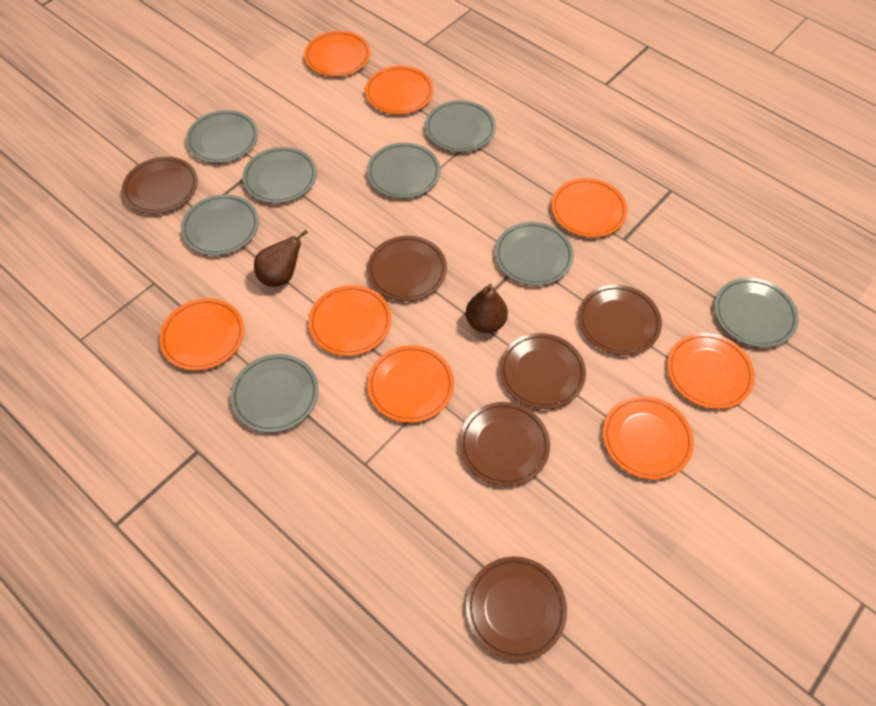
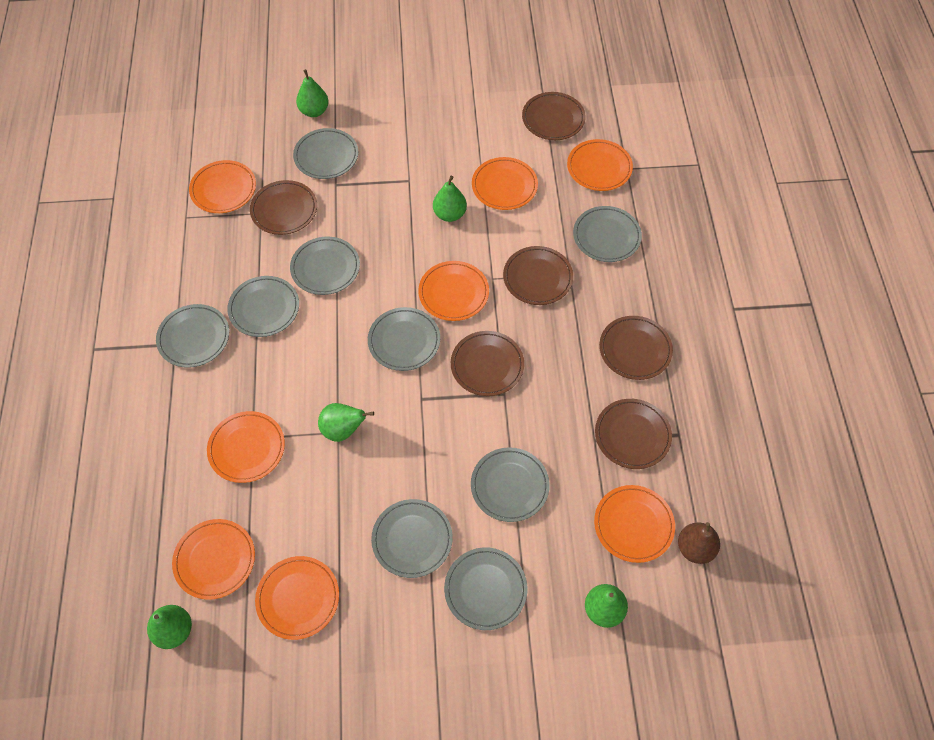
brown pear: [254,230,308,287] [466,284,508,333] = 2 -> [678,522,720,564] = 1
green pear: none = 0 -> [147,605,192,649] [296,69,329,117] [318,403,374,442] [433,176,467,222] [585,584,628,628] = 5
grey plate: [181,194,259,255] [186,110,258,163] [230,354,319,433] [242,147,317,203] [367,143,440,198] [425,100,496,152] [495,222,574,286] [714,278,799,348] = 8 -> [156,304,229,368] [227,276,299,337] [290,236,360,295] [293,128,358,179] [368,307,440,371] [371,499,453,578] [444,548,527,630] [471,447,550,522] [573,206,642,262] = 9

